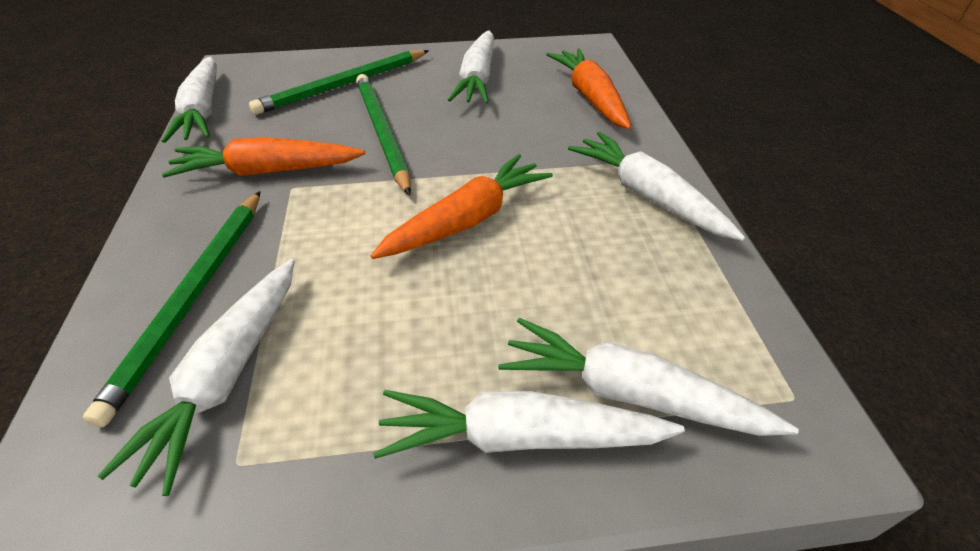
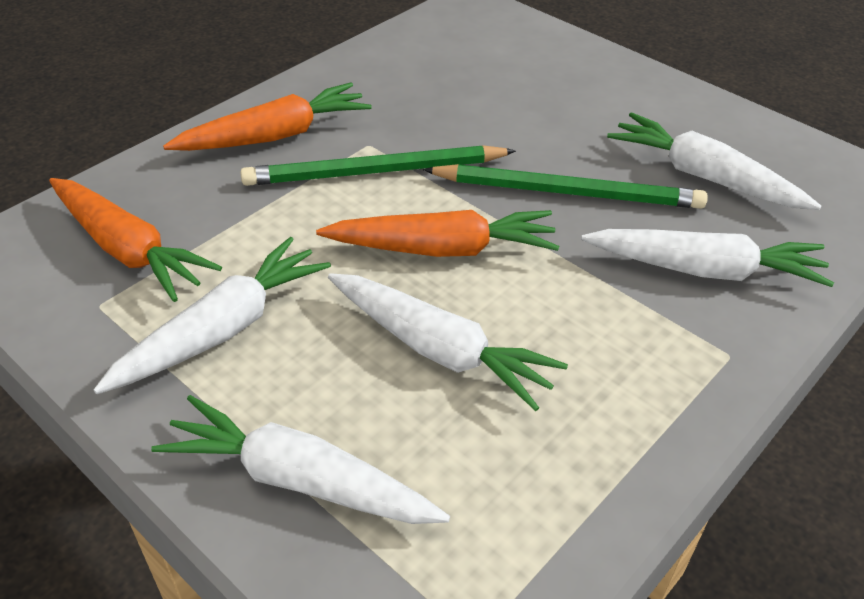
green pencil: [83,191,261,427] [249,50,429,115] [356,74,411,196] = 3 -> [240,145,516,186] [423,164,708,209] = 2
white carrot: [98,259,294,496] [162,57,217,143] [373,390,685,459] [448,30,494,104] [498,318,799,436] [568,132,745,241] = 6 -> [94,237,331,394] [151,395,450,524] [328,273,568,411] [581,229,834,287] [607,112,821,210] = 5

